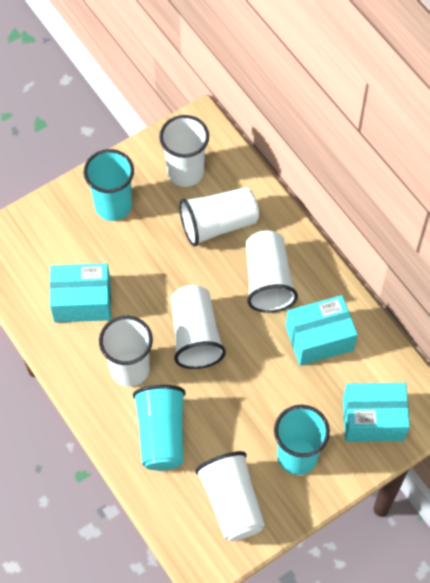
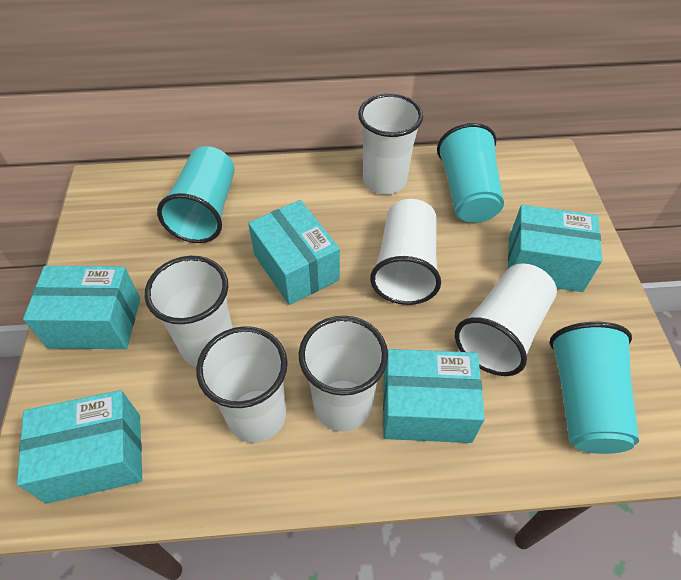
turquoise box: [50,263,111,323] [286,295,358,366] [343,383,410,442] = 3 -> [17,390,142,504] [23,266,140,349] [248,200,340,305] [383,349,485,443] [508,205,602,292] = 5

